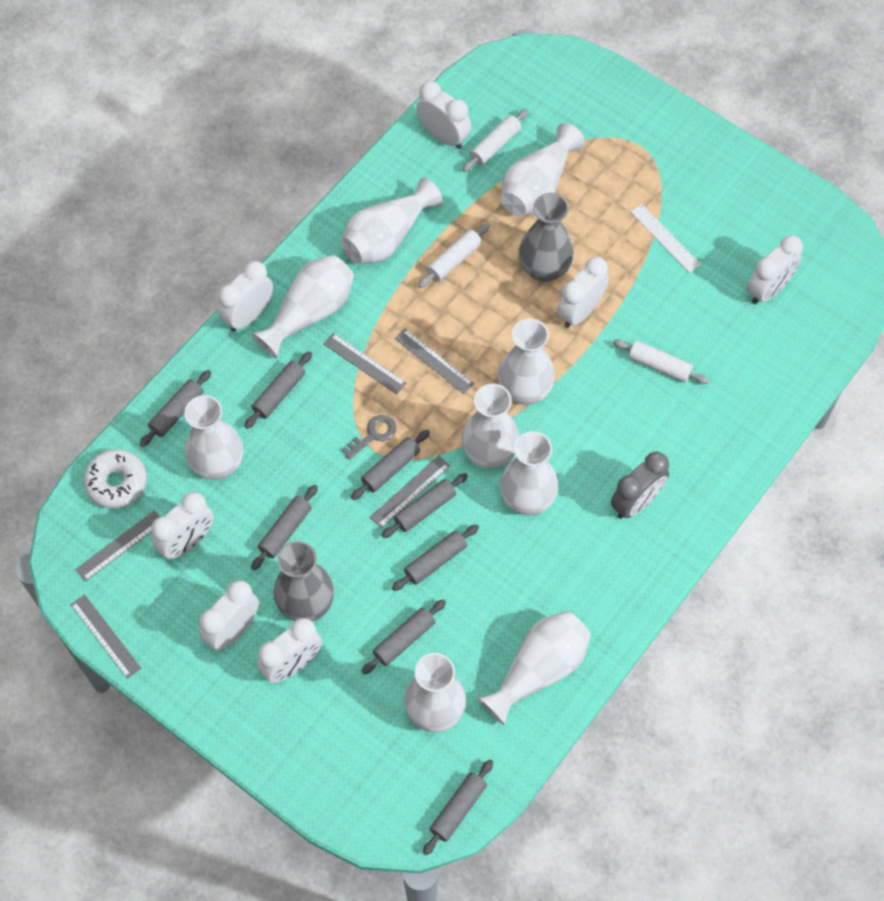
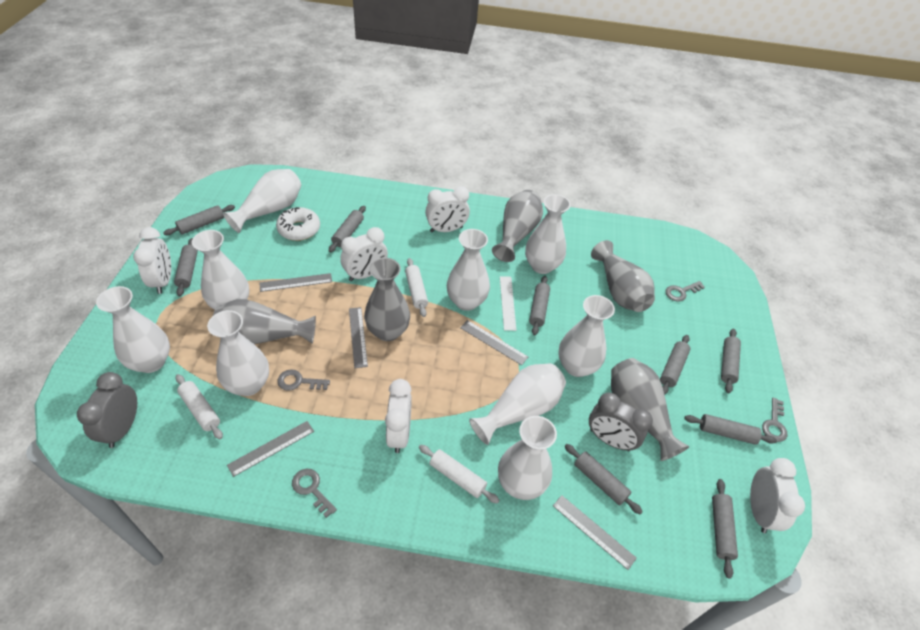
grey clock: [611,452,669,519] = 1 -> [77,372,137,448] [589,393,653,451] = 2
grey key: [342,415,396,460] = 1 -> [277,369,330,391] [292,469,337,518] [665,281,705,302] [762,398,787,442] = 4
grey rolling pin: [140,370,211,447] [244,351,312,429] [251,485,318,570] [351,429,430,500] [361,599,446,674] [382,473,468,538] [392,524,479,591] [423,760,493,855] = 8 -> [163,205,235,235] [174,238,198,296] [329,206,366,253] [529,276,550,335] [565,444,643,514] [660,335,690,395] [684,414,777,445] [712,479,738,579] [721,329,741,393] = 9
grey vase: [274,541,334,621] [519,193,574,282] = 2 -> [213,299,316,344] [364,258,410,341] [492,190,543,262] [591,240,655,312] [611,358,690,461] = 5
white clock: [151,492,214,559] [199,580,259,650] [218,261,273,332] [257,618,322,683] [416,81,471,149] [557,257,609,328] [747,235,803,305] = 7 -> [133,227,171,294] [340,227,388,281] [385,379,412,453] [425,186,470,232] [750,458,805,533] = 5

